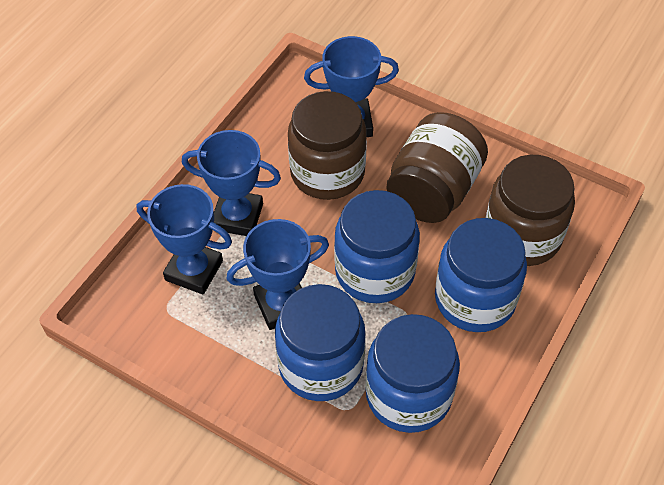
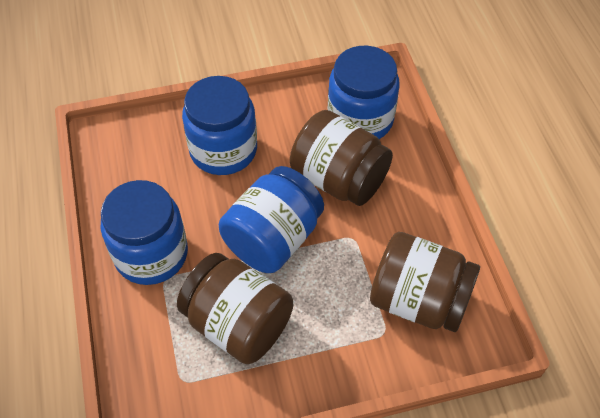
blue trophy: [137,184,232,295] [182,130,281,236] [227,219,329,330] [304,36,399,137] = 4 -> none = 0

